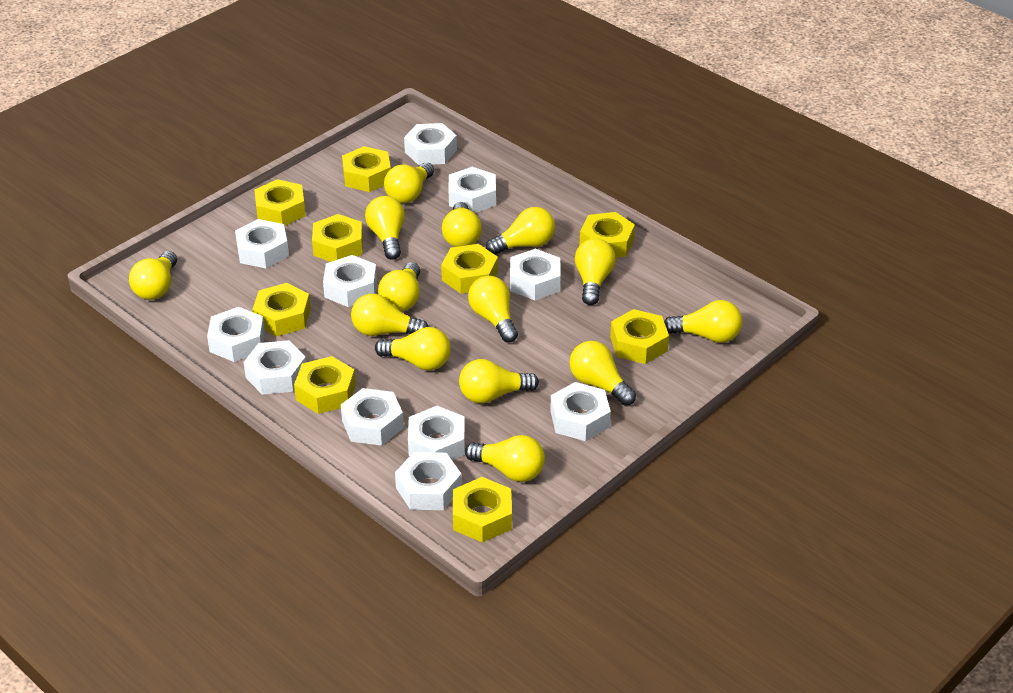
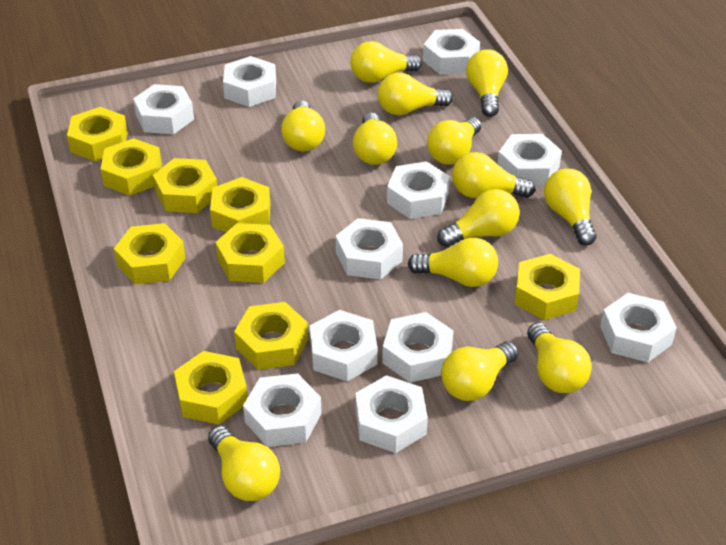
yellow light bulb: [129,251,177,300] [351,294,429,336] [365,196,405,260] [375,327,451,370] [378,262,420,312] [384,162,434,203] [442,202,482,247] [459,359,539,403] [465,435,545,482] [468,276,518,342] [486,207,555,255] [569,341,636,406] [575,238,616,305] [664,300,742,343] = 14 -> [208,426,280,501] [281,100,325,152] [351,41,422,83] [353,112,397,165] [378,73,453,115] [408,238,498,287] [427,117,481,165] [437,189,520,247] [441,341,519,401] [452,152,535,198] [466,49,508,117] [527,323,592,393] [544,168,597,246] = 13

